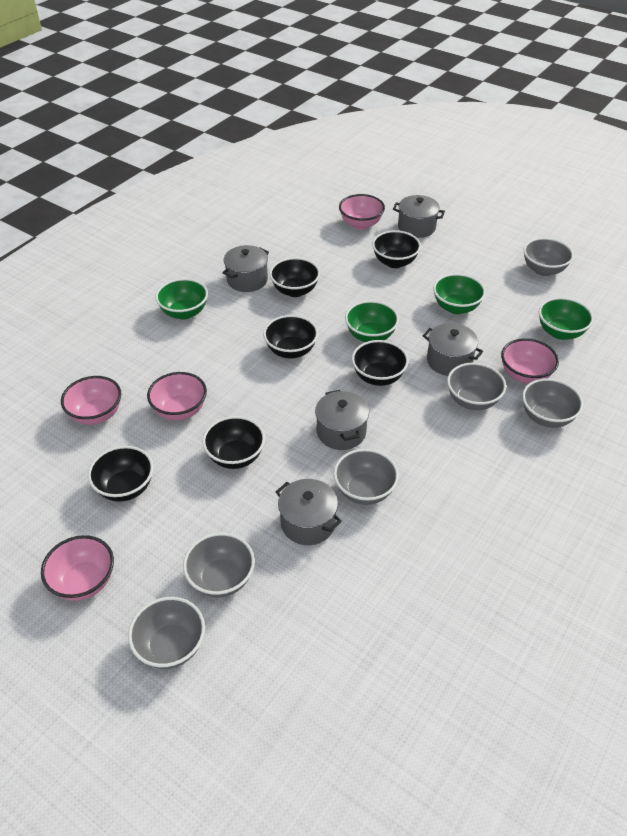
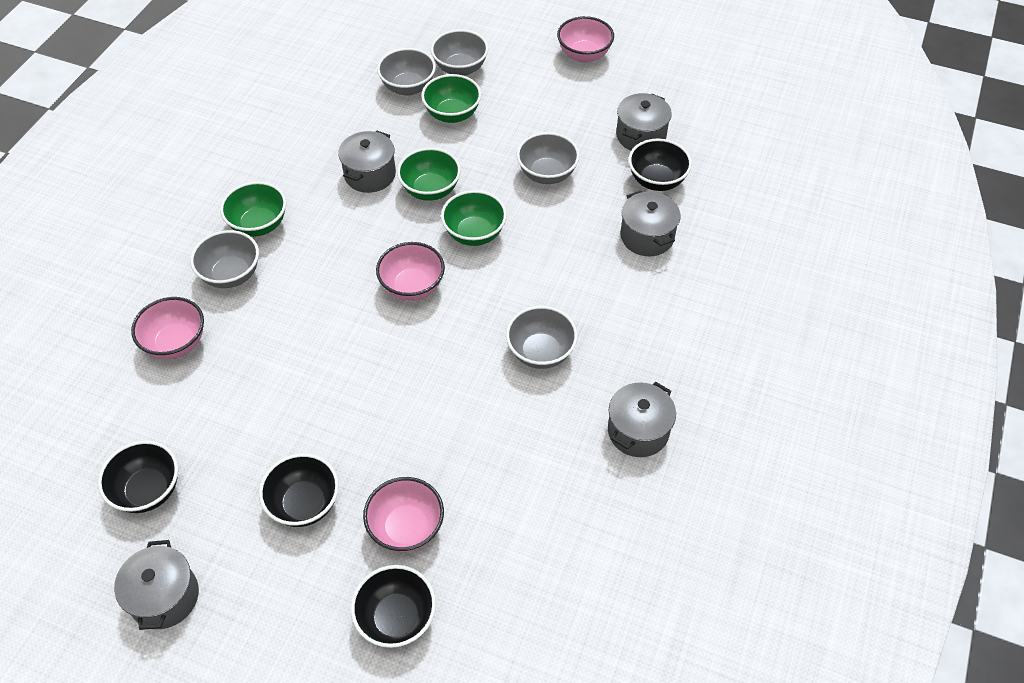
black bowl: [88,446,154,502] [202,416,265,469] [263,315,318,359] [269,257,320,297] [352,340,409,386] [372,230,421,268] = 6 -> [98,440,178,513] [259,453,339,527] [351,565,436,648] [628,139,692,191] = 4
grey bowl: [128,597,205,669] [183,533,255,597] [334,449,399,505] [447,363,506,410] [522,378,583,428] [523,238,574,276] = 6 -> [190,230,259,288] [377,48,436,96] [431,29,488,76] [506,306,578,369] [517,132,580,184] = 5
pink bowl: [41,535,114,601] [61,376,121,425] [147,372,207,420] [339,194,385,230] [501,338,559,384] = 5 -> [131,297,204,359] [363,477,444,552] [376,242,445,301] [557,16,614,63] = 4

